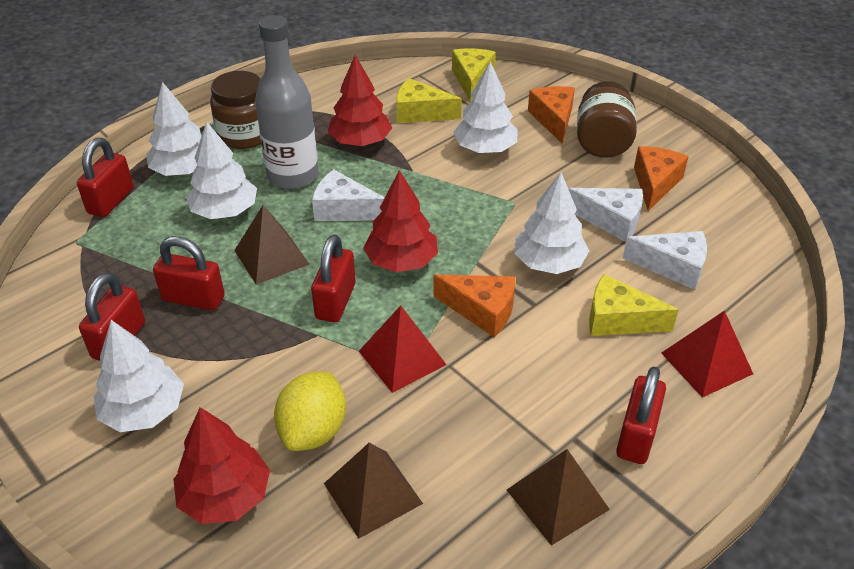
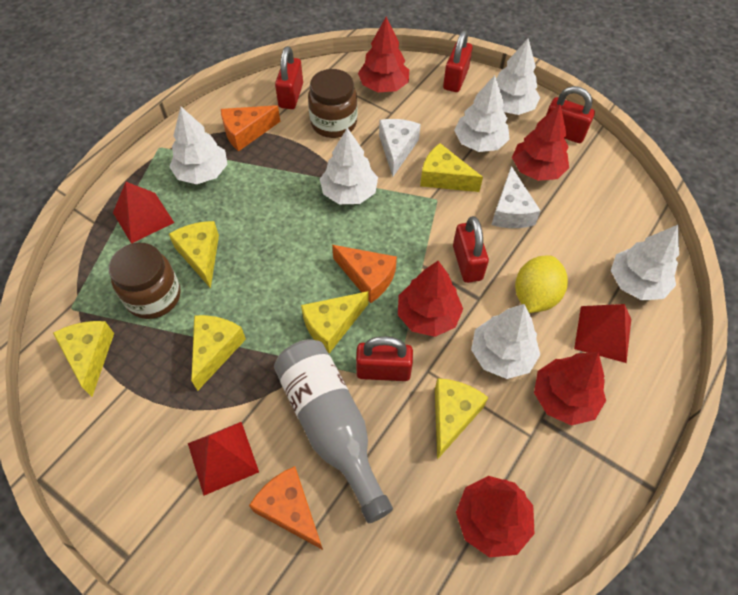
brown pyramid: [234,205,310,285] [324,443,423,539] [507,449,610,546] = 3 -> none = 0
red pyramid: [359,305,447,393] [661,311,753,397] = 2 -> [113,182,174,244] [188,422,259,496] [574,304,631,363] = 3
red tree: [173,407,270,524] [328,55,392,146] [363,170,438,272] = 3 -> [358,17,409,92] [398,261,463,337] [456,476,535,557] [512,104,569,181] [534,352,606,426] = 5
white cheese: [312,170,385,221] [568,188,643,242] [623,231,707,290] = 3 -> [379,119,421,177] [492,166,541,228] = 2
white tree: [94,320,184,432] [146,82,201,176] [186,121,257,219] [453,62,518,153] [514,172,589,274] = 5 -> [169,107,228,184] [320,128,378,204] [454,75,510,152] [471,304,540,379] [496,38,540,115] [611,225,679,300] = 6
yellow cheese: [396,78,461,123] [452,48,496,102] [589,274,679,336] = 3 -> [53,321,114,397] [169,221,219,289] [191,315,246,391] [301,291,369,353] [420,143,483,192] [435,378,488,460] = 6

